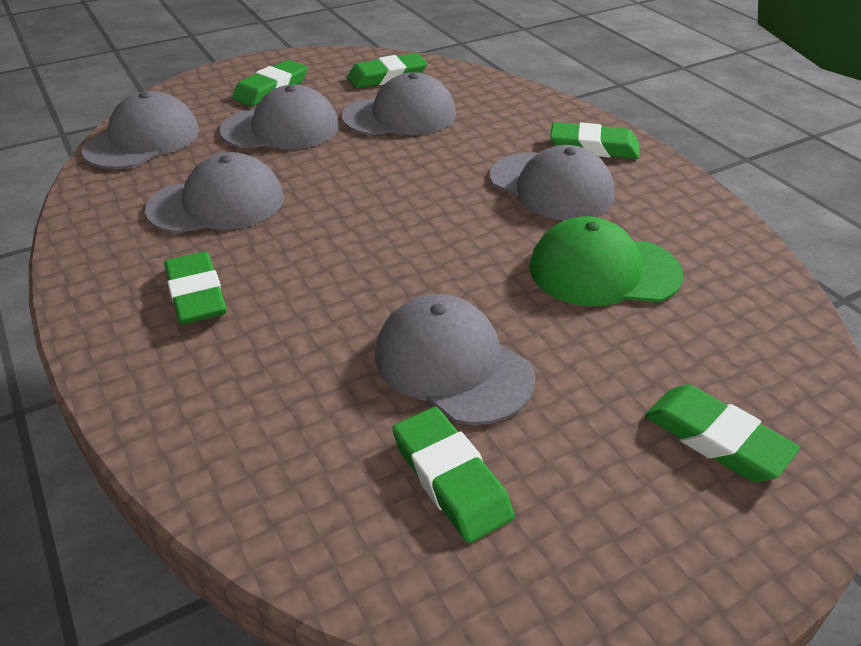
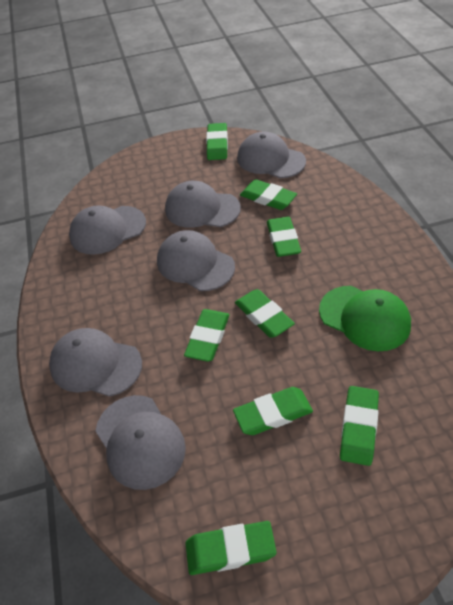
green eraser: [164,251,227,325] [232,60,308,106] [347,53,427,89] [392,407,515,543] [550,122,640,159] [645,384,800,482] = 6 -> [184,309,229,362] [185,521,276,575] [206,123,228,160] [233,387,313,435] [235,289,295,338] [240,179,297,210] [267,217,301,257] [340,386,379,466] = 8

